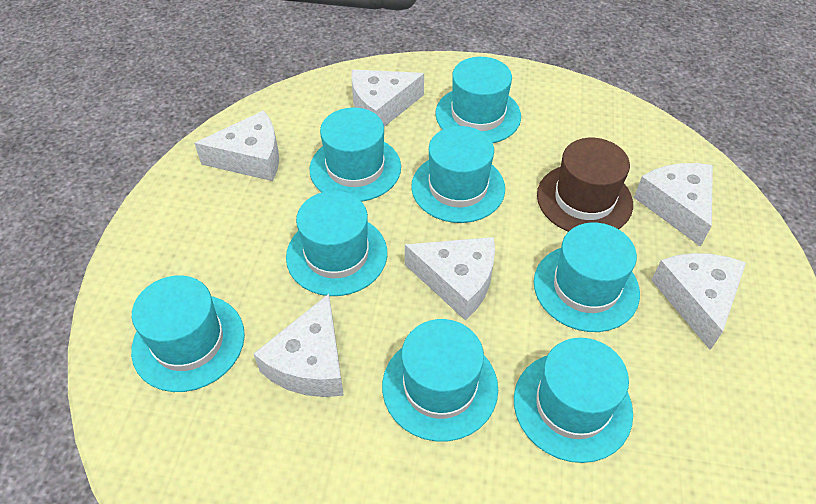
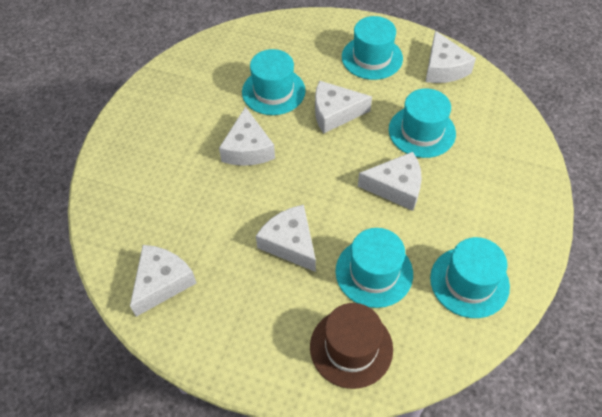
turquoise hat: [131,275,245,392] [286,191,387,296] [310,107,401,202] [382,319,498,442] [411,126,505,223] [435,57,521,143] [514,338,633,463] [534,222,640,332] = 8 -> [242,49,306,115] [335,228,413,308] [342,16,403,80] [389,88,456,158] [430,237,510,318] = 5

